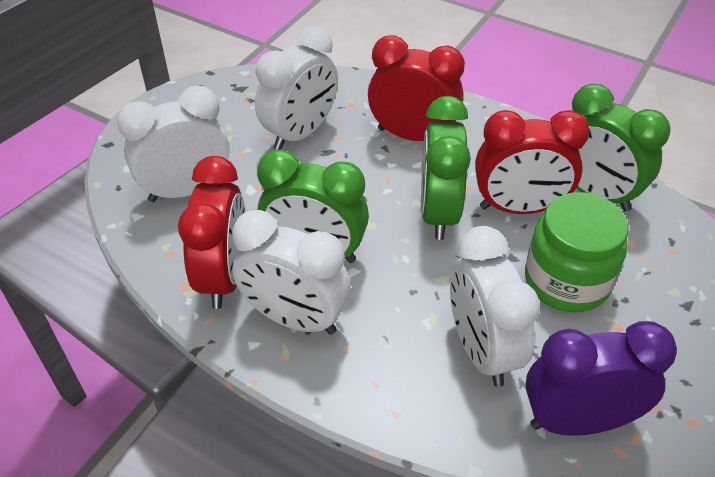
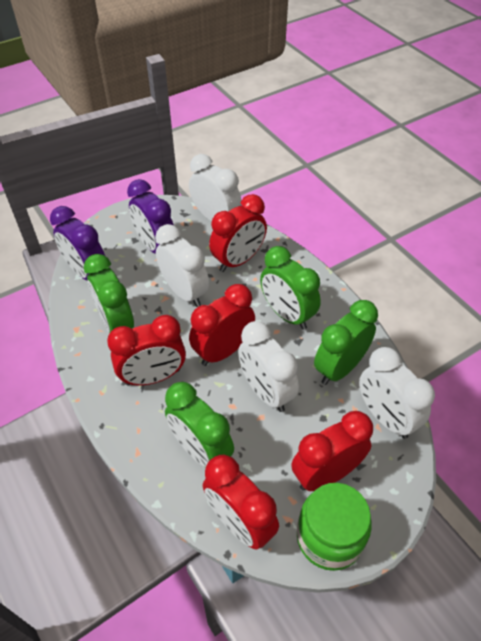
green clock: [257,149,369,263] [421,96,471,240] [572,83,671,212] = 3 -> [84,254,134,332] [165,382,234,468] [260,246,321,330] [314,300,378,385] = 4
purple clock: [525,321,677,436] = 1 -> [50,206,105,280] [127,179,174,254] = 2
red clock: [178,156,245,309] [368,35,465,141] [475,110,590,214] = 3 -> [107,315,186,386] [189,284,255,366] [203,455,279,550] [209,194,267,272] [291,411,373,491] = 5

